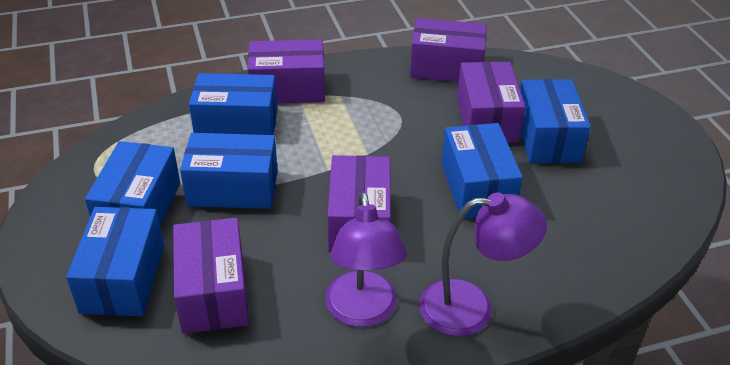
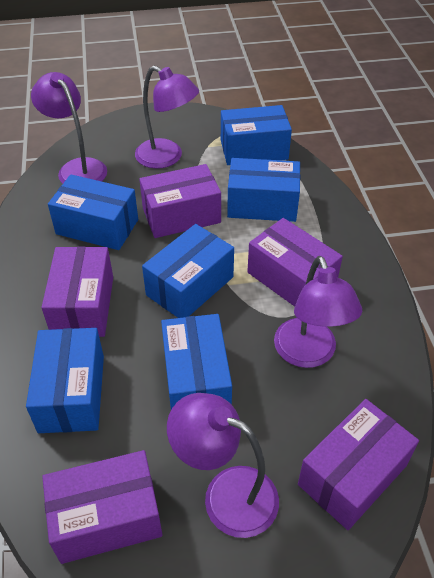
purple lamp: [325,192,407,327] [419,192,547,337] = 2 -> [31,72,107,184] [135,65,199,169] [167,393,279,538] [274,256,362,368] = 4

